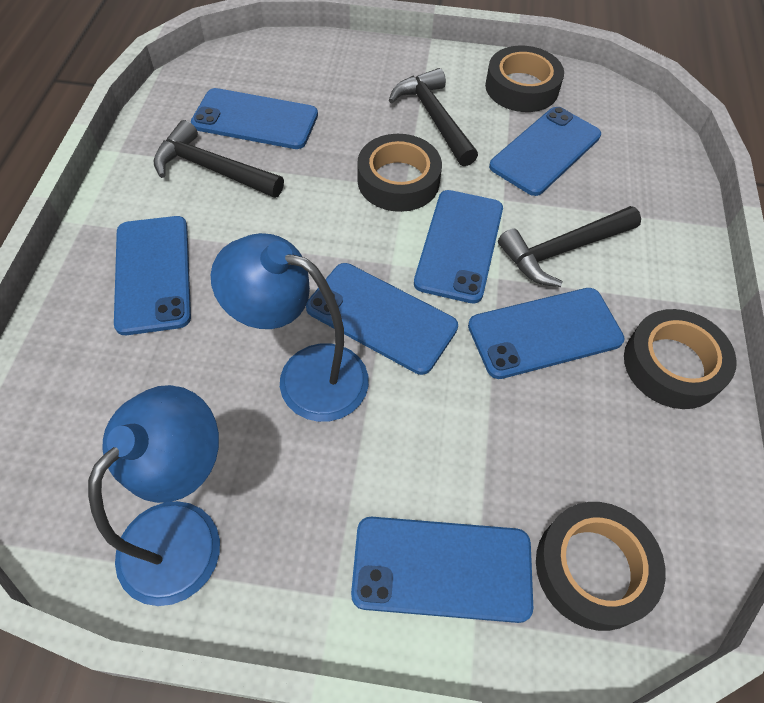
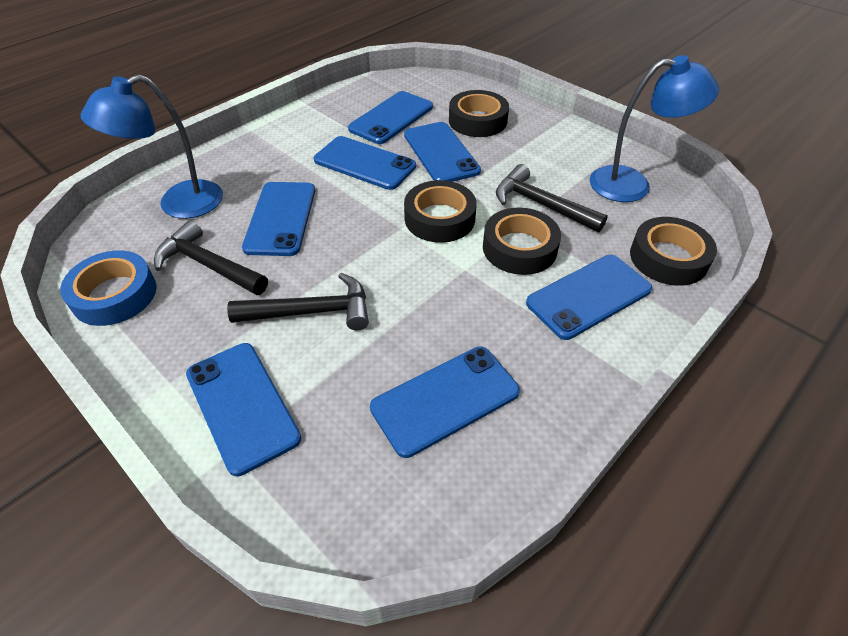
blue tape: none = 0 -> [60,250,157,326] = 1

